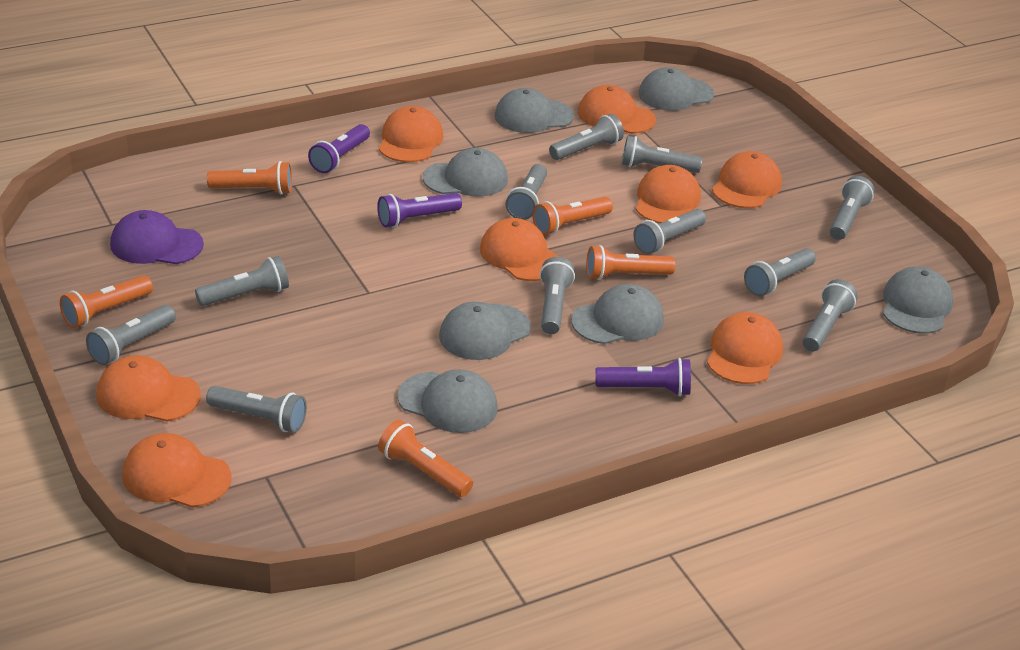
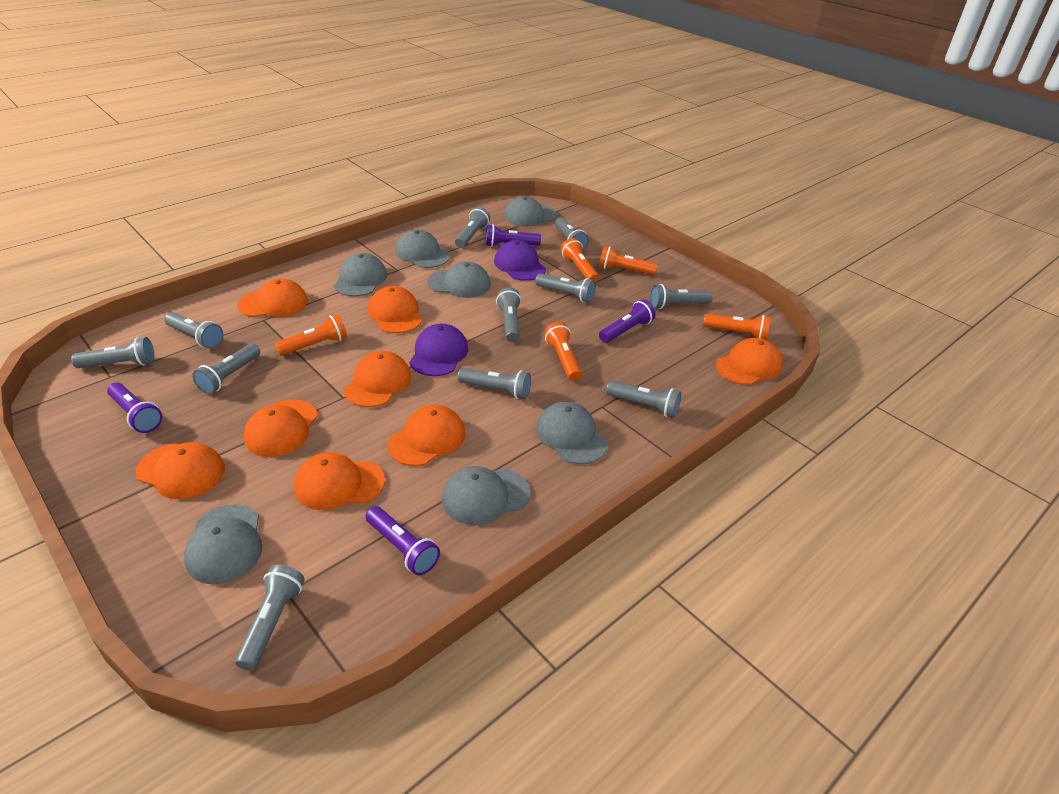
purple cap: [110,210,204,264] = 1 -> [409,324,468,376] [494,240,546,281] = 2
purple flashlight: [308,124,370,173] [377,193,462,228] [596,358,691,396] = 3 -> [107,382,162,433] [366,506,440,575] [485,224,541,247] [599,299,656,343] = 4

